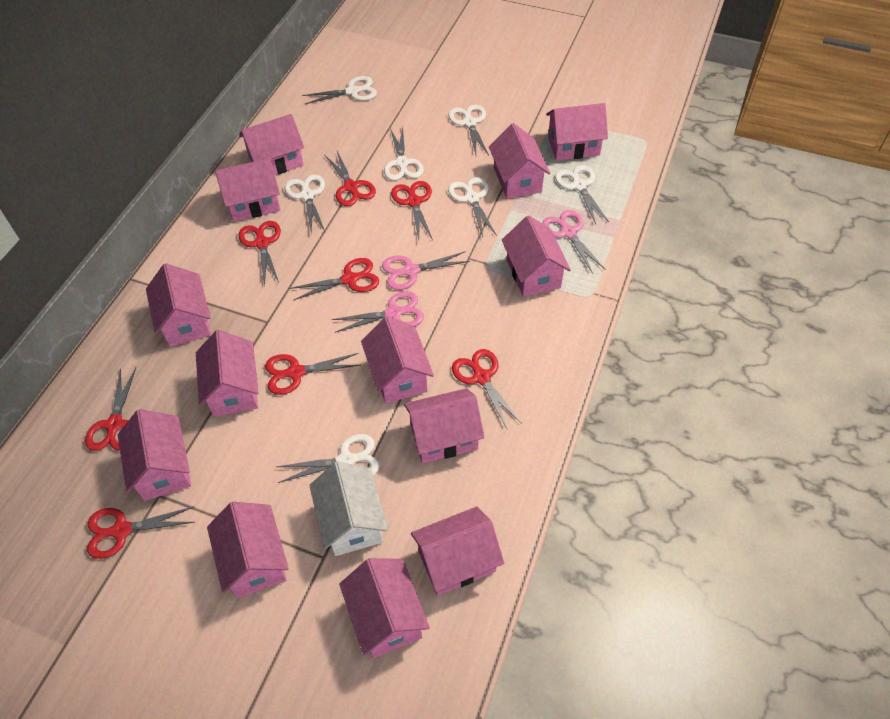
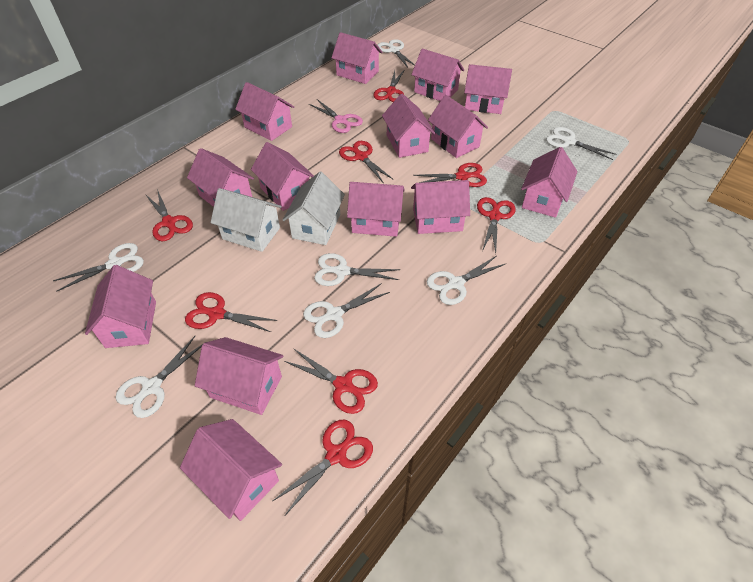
pink house: [118,409,191,501] [146,263,211,347] [196,330,259,417] [207,502,289,598] [215,158,280,222] [239,114,304,175] [339,558,430,658] [361,316,434,403] [404,388,484,463] [411,506,504,596] [489,123,550,199] [502,216,571,297] [546,103,608,161] = 13 -> [85,265,156,348] [180,419,282,521] [187,148,254,207] [195,337,284,415] [235,82,294,141] [251,142,314,211] [332,32,383,84] [347,182,405,237] [382,94,435,158] [411,49,464,101] [411,180,470,234] [428,95,488,158] [464,64,512,114] [521,147,577,218] = 14
pink scissors: [331,291,424,333] [382,251,470,290] [542,210,605,274] = 3 -> [309,99,363,133] = 1
white house: [309,461,388,556] = 1 -> [211,188,282,252] [283,172,345,245] = 2

